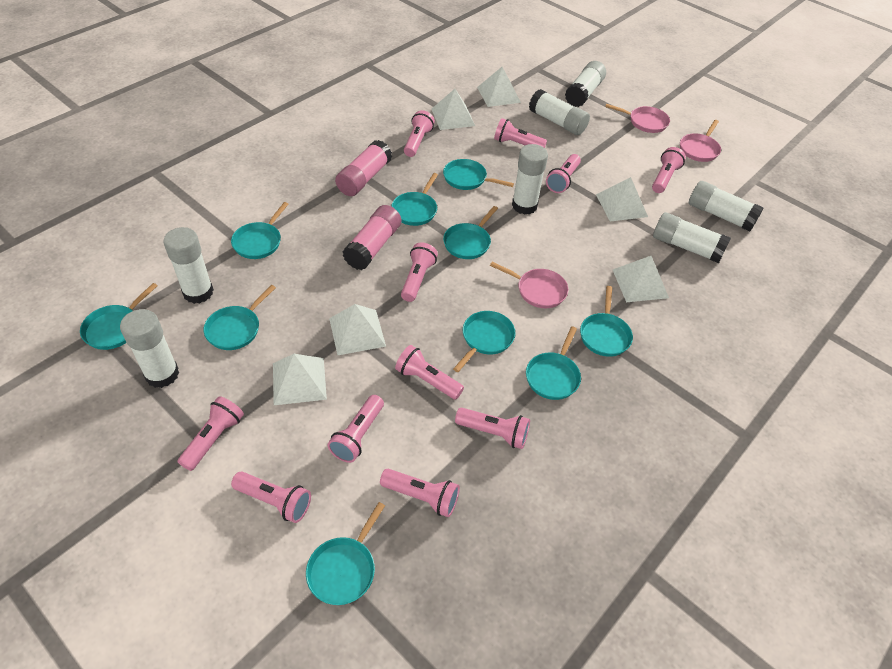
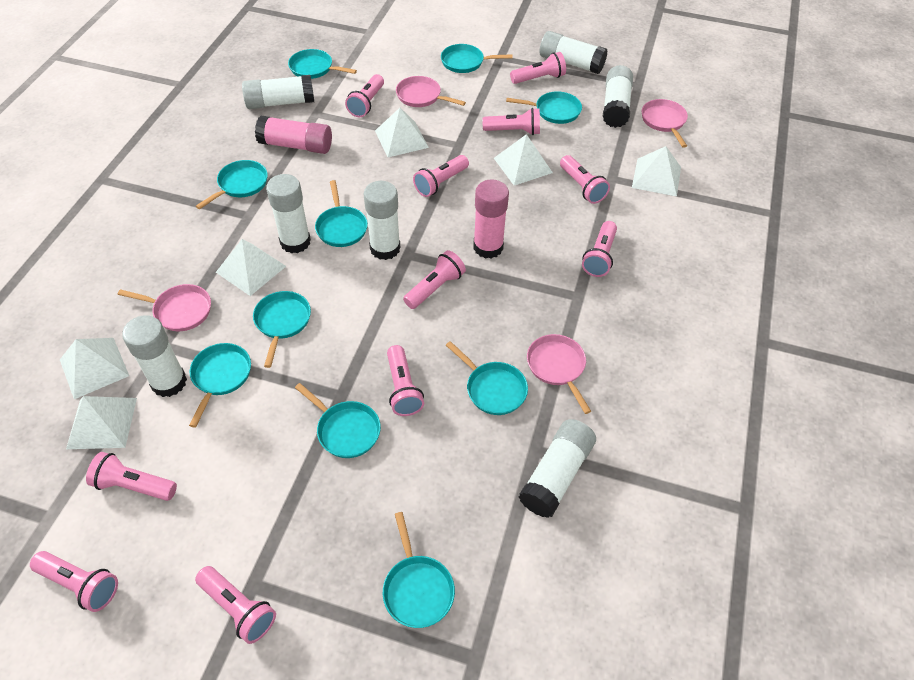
pink pan: [490,262,569,308] [605,104,670,133] [680,120,721,162] = 3 -> [118,284,211,331] [396,76,466,107] [527,334,591,414] [642,99,688,148] = 4

